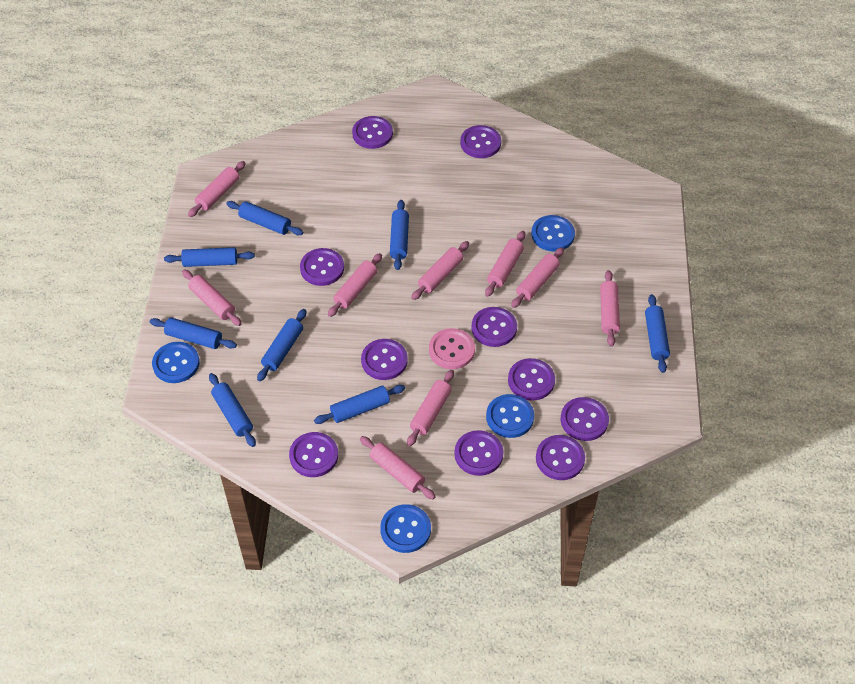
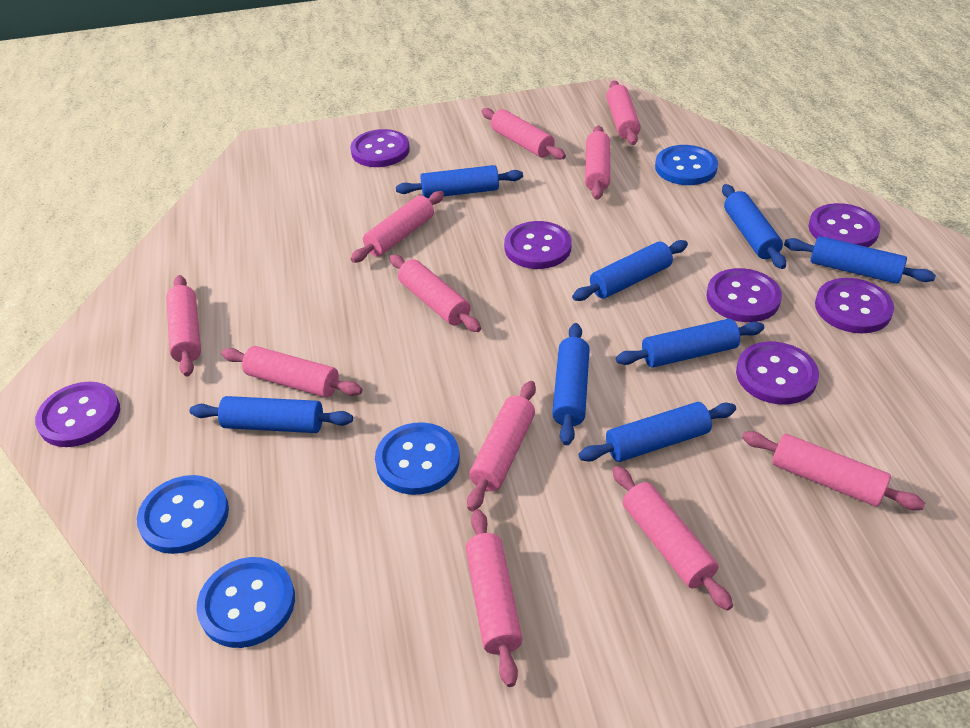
pink button: [429,328,475,369] = 1 -> none = 0
pink rolling pin: [182,269,242,326] [188,161,246,217] [328,253,382,317] [360,436,436,499] [407,370,454,446] [411,241,469,300] [485,231,525,297] [511,247,564,308] [600,270,620,346] = 9 -> [166,275,201,377] [221,346,362,398] [351,191,444,263] [390,255,481,332] [466,509,523,687] [467,381,536,511] [481,108,566,160] [585,125,610,200] [606,81,641,145] [613,466,733,611] [742,431,925,510] = 11
purple button: [289,432,338,477] [300,248,344,286] [352,116,393,149] [361,339,408,380] [454,430,503,476] [460,125,501,158] [471,307,517,347] [508,358,555,401] [536,435,585,480] [561,397,609,441] = 10 -> [35,382,120,447] [350,129,410,167] [504,221,572,269] [706,268,782,322] [736,342,819,405] [809,203,880,247] [815,278,894,333] = 7

